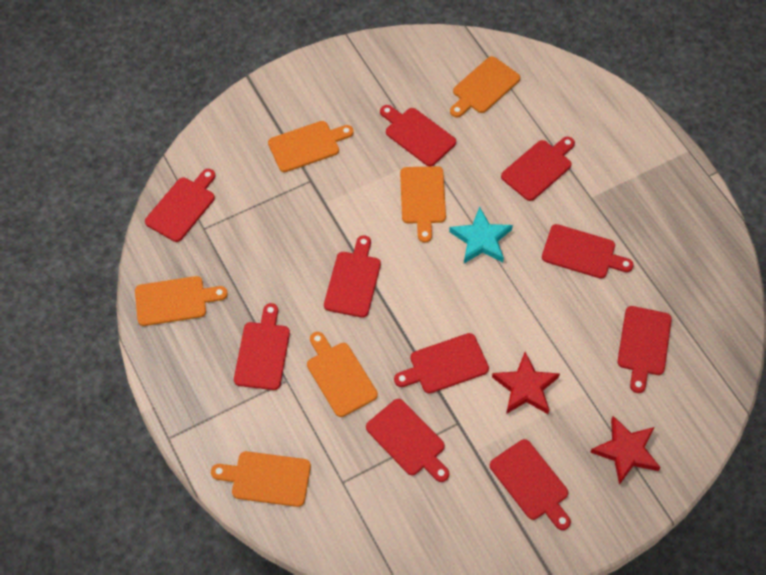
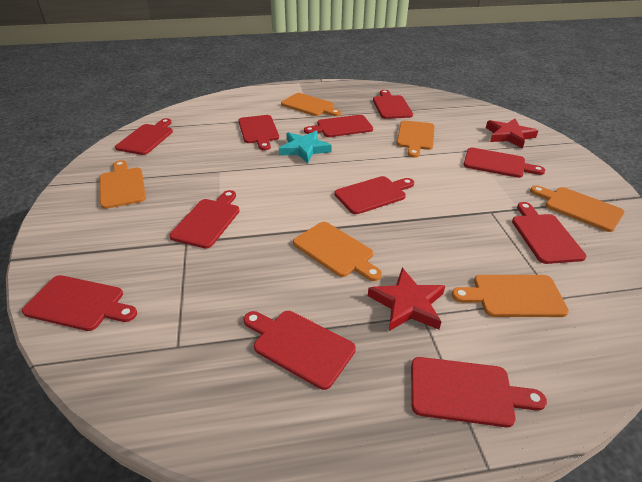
red cutting board: [145,169,215,242] [234,303,290,390] [324,235,381,318] [366,399,449,482] [380,105,456,166] [394,333,489,393] [490,439,571,530] [501,137,575,201] [542,224,634,279] [618,306,672,393] = 10 -> [22,275,137,331] [115,118,173,155] [169,190,240,248] [238,115,279,151] [244,311,356,390] [304,115,373,137] [334,176,414,214] [373,90,413,119] [411,357,547,427] [463,148,545,178] [512,202,586,264] = 11

